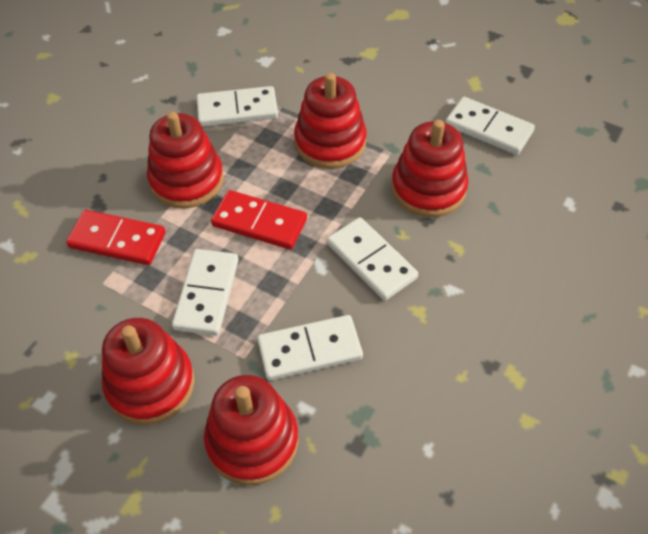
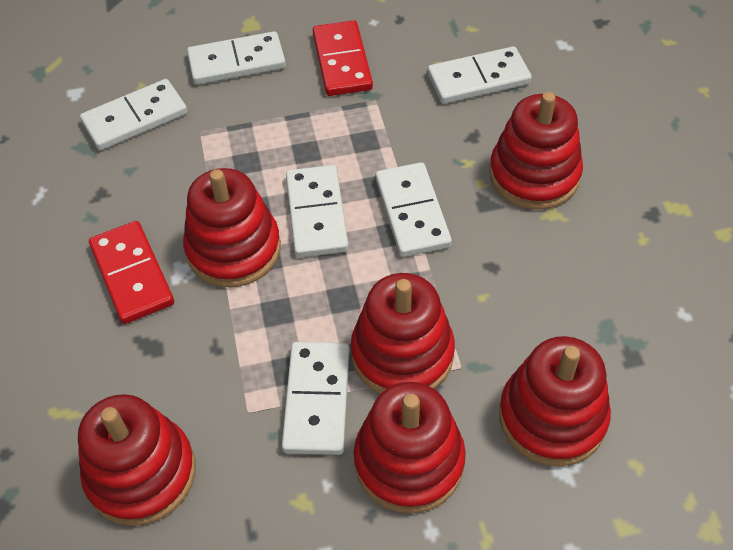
red stacking toy: [102,318,195,425] [147,112,224,209] [204,375,299,485] [294,73,367,169] [391,120,469,217] = 5 -> [78,394,196,526] [183,168,281,287] [351,273,455,394] [354,382,466,513] [489,92,583,209] [499,336,611,466] = 6
white domino: [172,249,239,336] [196,86,278,127] [257,315,363,381] [327,217,418,301] [446,97,535,155] = 5 -> [80,79,187,150] [187,31,286,85] [282,342,350,455] [286,165,349,258] [375,162,452,257] [427,46,532,104] = 6

